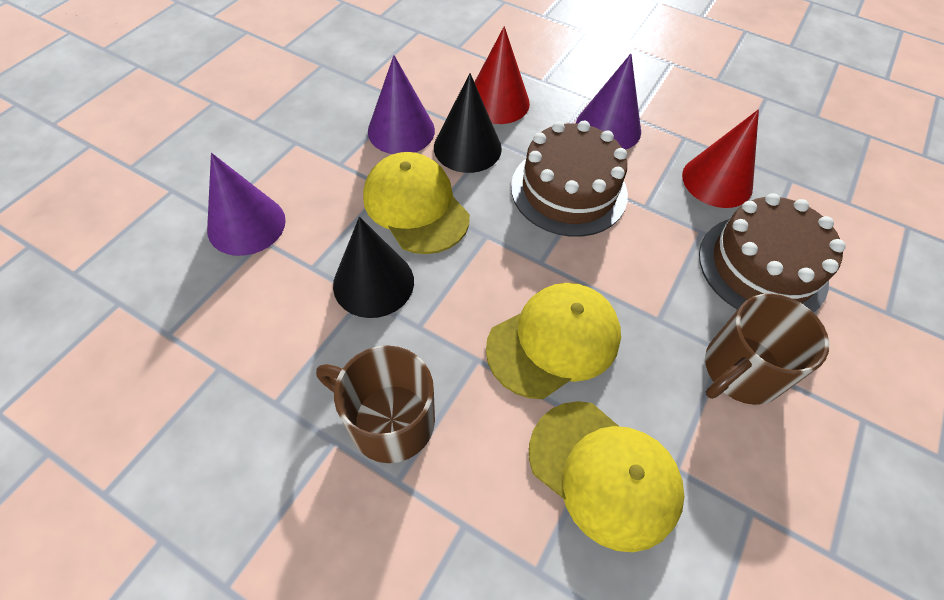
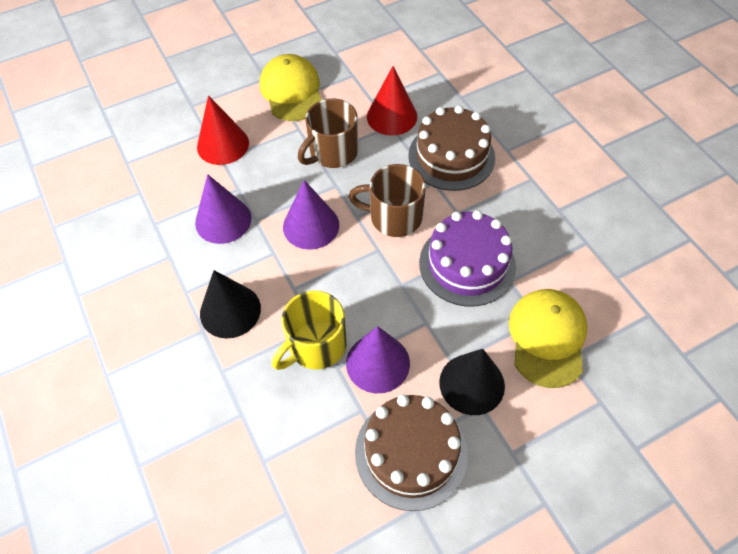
purple cake: none = 0 -> [419,210,516,306] = 1
yellow cap: [363,152,470,254] [486,283,621,399] [529,401,684,552] = 3 -> [260,54,322,121] [509,289,588,388] = 2
yellow mug: none = 0 -> [272,291,347,370] = 1

